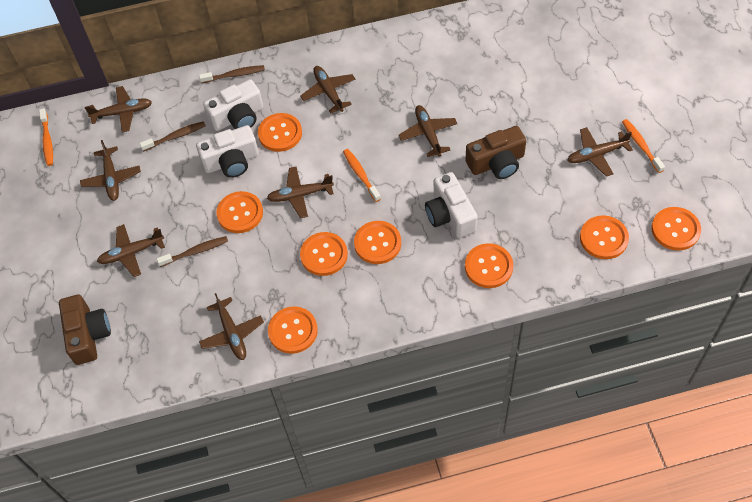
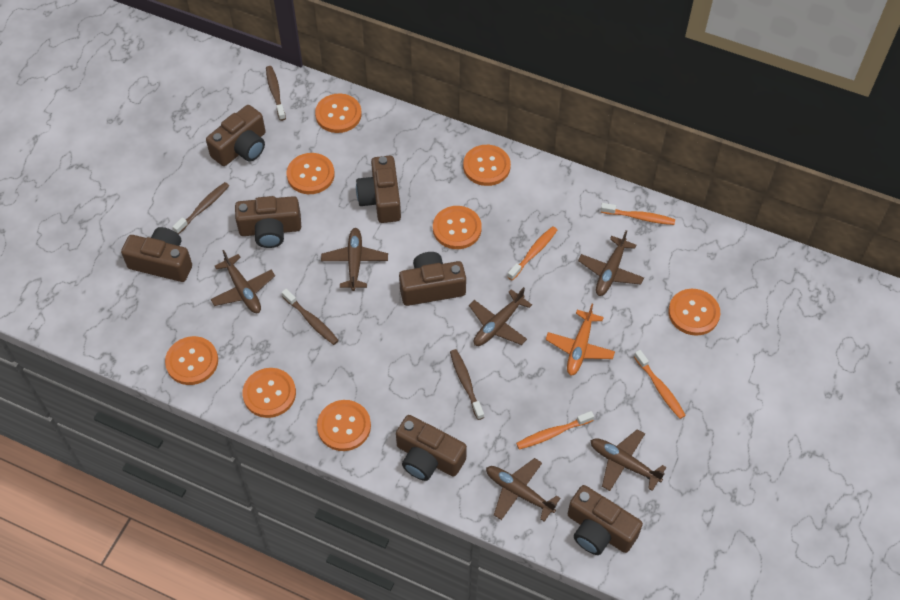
brown camera: [59,295,111,365] [466,126,526,179] = 2 -> [121,227,192,282] [206,105,265,166] [235,196,301,248] [356,156,401,223] [396,415,467,481] [399,252,466,306] [568,485,643,555] = 7
brown plane: [80,140,141,201] [85,86,152,133] [97,224,165,277] [199,293,264,360] [267,167,334,218] [300,66,356,113] [399,105,457,157] [567,127,633,177] = 8 -> [211,250,275,313] [321,228,388,291] [469,287,532,346] [486,458,561,522] [578,230,644,296] [590,429,666,491] = 6
brown toothbrush: [139,121,206,152] [157,236,228,267] [199,65,265,83] = 3 -> [172,182,229,234] [266,66,286,121] [282,289,339,345] [450,349,484,420] = 4
orange plane: none = 0 -> [546,304,615,376] = 1
orange toothbrush: [39,108,53,166] [343,149,381,202] [622,119,665,173] = 3 -> [507,226,557,281] [516,411,594,450] [600,203,675,225] [634,350,686,419] = 4
white camera: [196,125,259,178] [203,79,263,131] [425,172,478,238] = 3 -> none = 0

